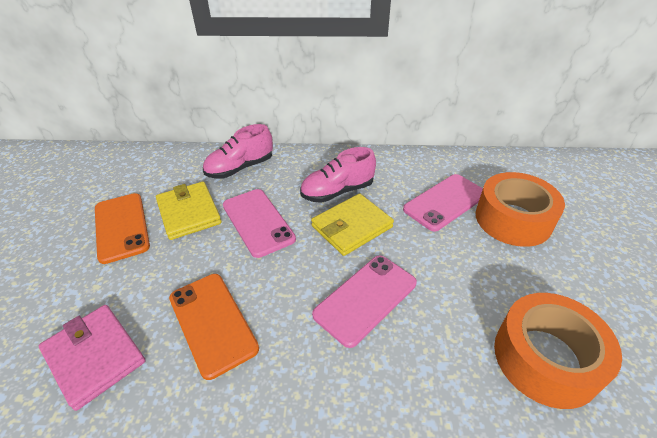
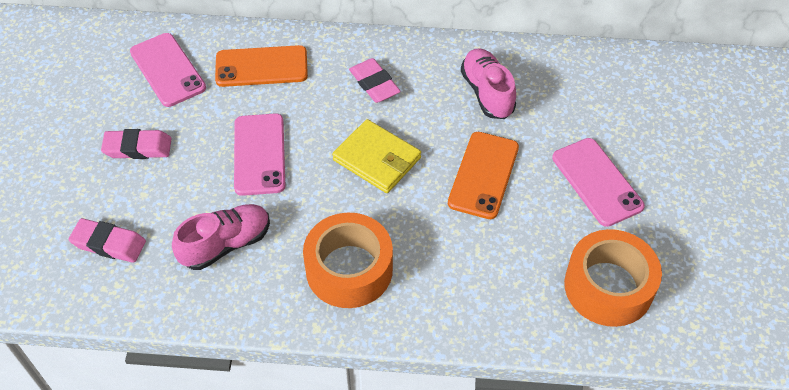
pink eraser: none = 0 -> [68,218,146,263] [101,129,172,159] [349,58,401,103] = 3
pink wallet: [39,305,145,411] = 1 -> none = 0
yellow wallet: [156,182,222,240] [311,194,394,256] = 2 -> [332,119,421,193] = 1

